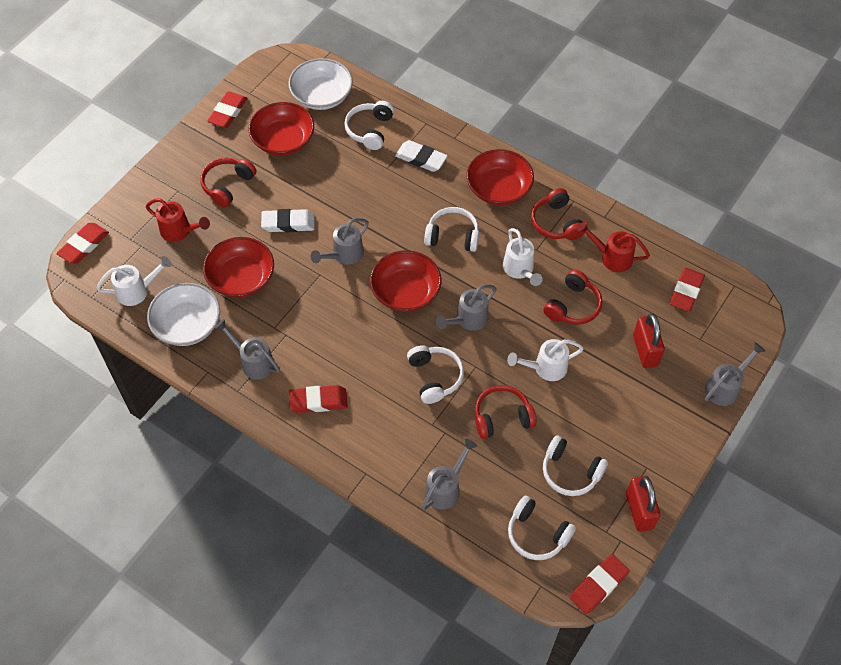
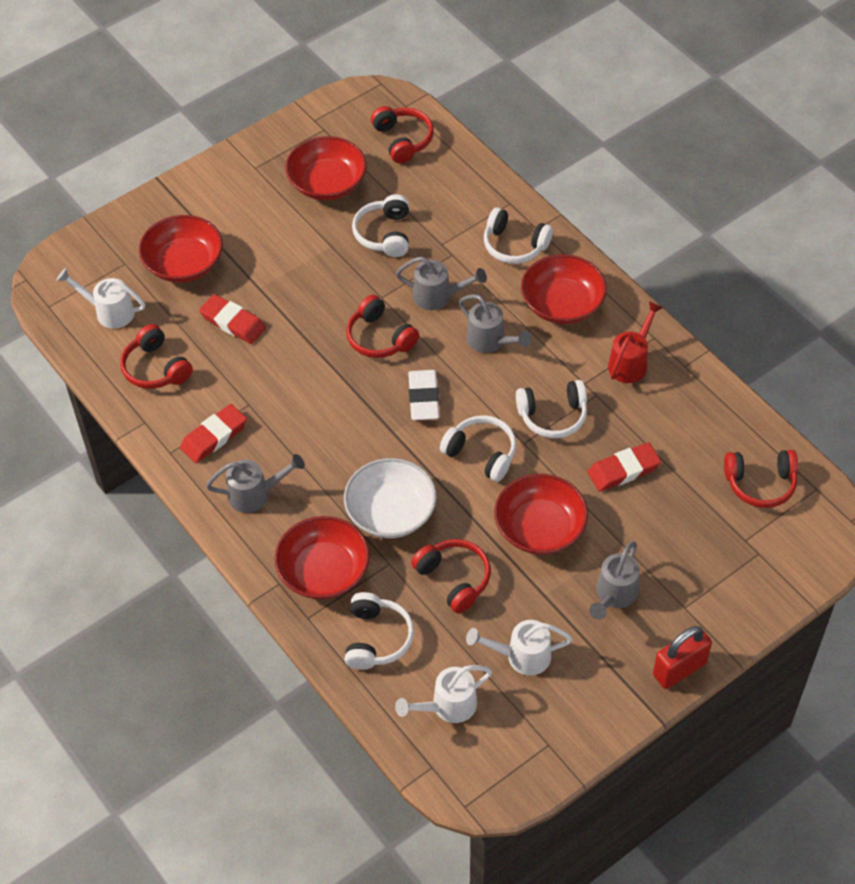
grey watering can: [215,319,280,380] [311,218,369,265] [421,439,477,510] [436,285,497,331] [705,343,765,406] = 5 -> [206,454,305,513] [396,257,487,310] [458,294,532,353] [589,541,640,620] = 4
red bowl: [203,237,274,298] [248,102,314,156] [370,250,441,312] [466,149,534,205] = 4 -> [139,215,223,283] [275,516,370,599] [286,136,367,200] [494,474,588,555] [521,254,607,324] = 5
red eraser: [56,223,109,264] [207,91,248,128] [289,385,348,413] [569,554,629,615] [669,268,705,312] = 5 -> [180,404,247,463] [199,294,266,344] [587,442,661,492] = 3
red headphones: [200,157,257,207] [475,385,537,439] [531,188,585,240] [543,269,602,325] = 4 -> [120,324,193,389] [346,295,419,358] [371,106,434,163] [411,539,491,613] [724,450,798,508] = 5
red padlock: [626,476,660,532] [633,313,665,368] = 2 -> [653,626,712,689] = 1
red watering can: [146,198,210,242] [577,221,650,272] = 2 -> [608,301,663,383] = 1
white bowl: [147,283,220,346] [289,58,353,110] = 2 -> [344,458,437,538] = 1
white eraser: [261,209,314,232] [395,140,448,172] = 2 -> [408,370,439,420] = 1

